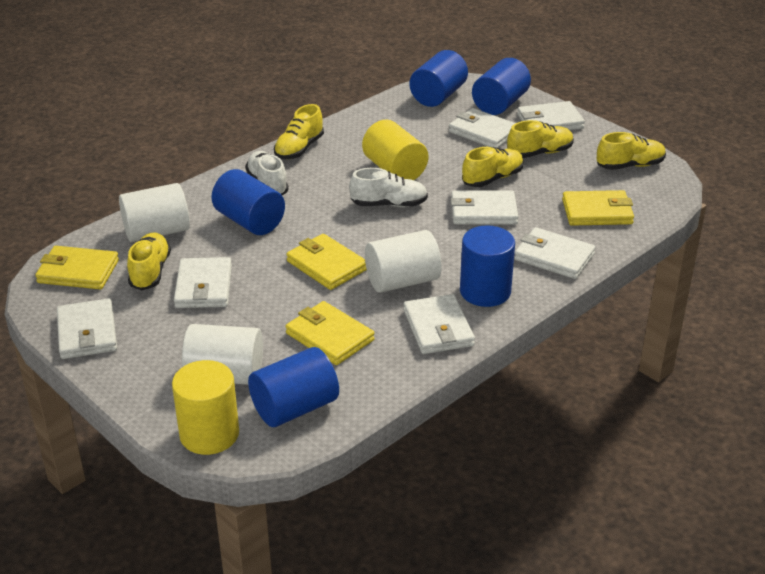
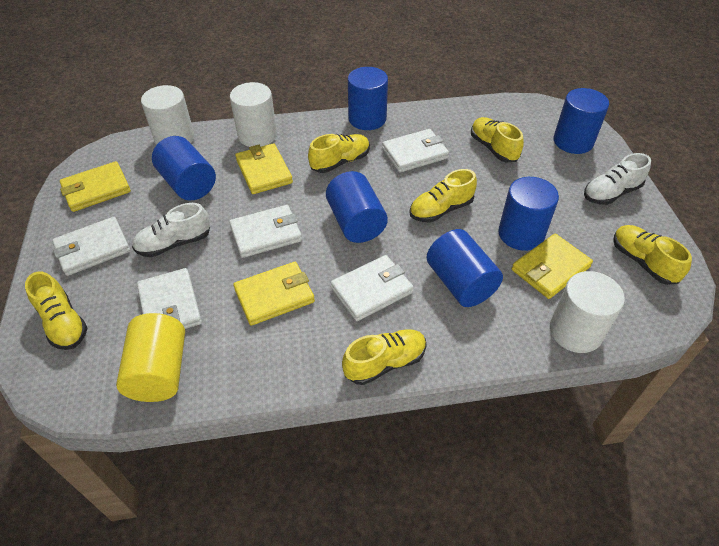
blue cylinder: [211,169,285,235] [248,347,339,427] [410,50,468,107] [460,225,515,307] [472,58,531,115] = 5 -> [152,136,216,200] [326,171,388,243] [348,67,388,130] [426,229,503,307] [498,177,559,251] [553,88,609,154] = 6
white wallet: [57,298,117,359] [174,257,232,308] [403,294,475,354] [449,108,516,148] [451,190,518,225] [514,227,596,279] [517,101,585,130] = 7 -> [52,217,130,276] [137,268,202,329] [229,205,302,258] [331,255,414,321] [382,129,449,173] = 5
yellow cylinder: [172,360,239,455] [362,119,428,180] = 2 -> [116,313,185,402] = 1
yellow shoe: [127,232,171,290] [274,104,324,159] [462,147,524,187] [507,120,574,158] [597,132,666,170] = 5 -> [25,272,87,350] [308,134,370,173] [342,329,427,385] [409,169,477,222] [471,117,524,162] [613,225,692,285] = 6

